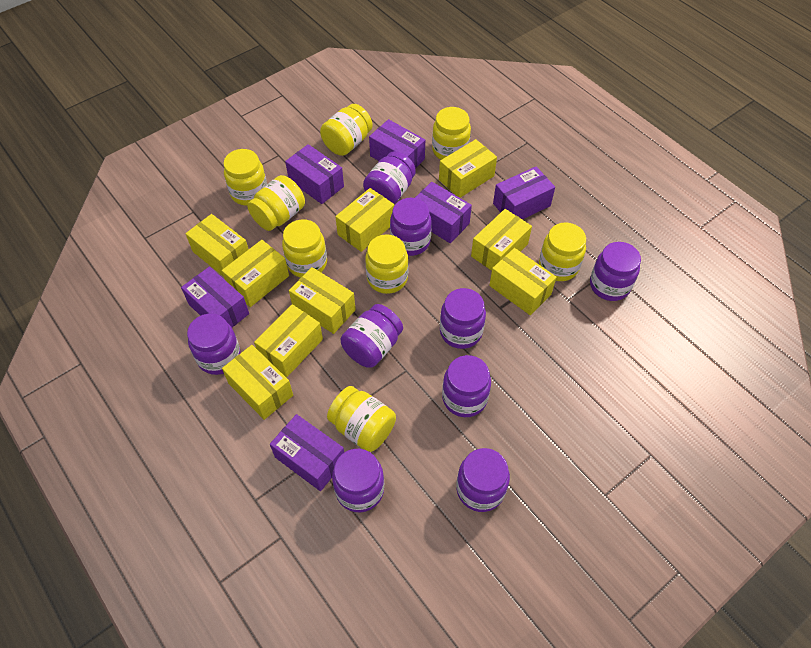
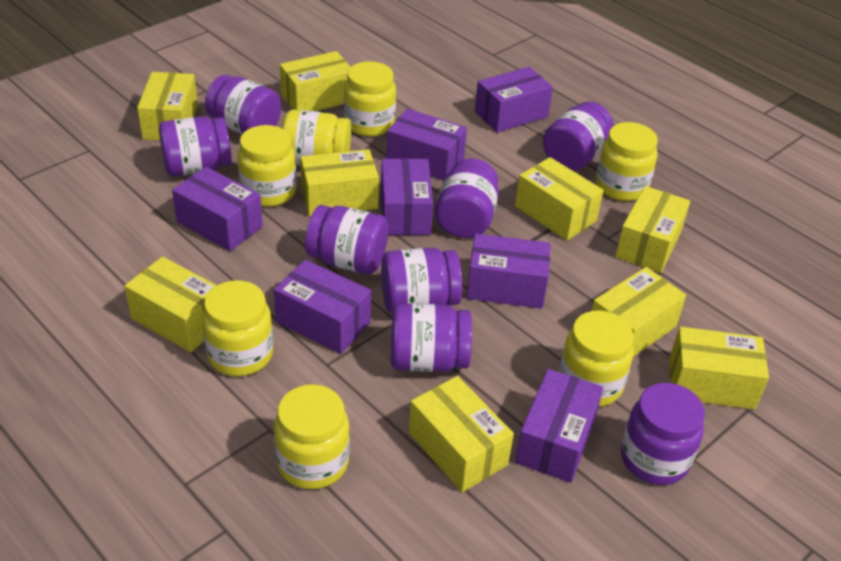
purple box: [181,266,249,327] [270,414,344,491] [285,144,344,204] [369,119,425,168] [415,182,472,243] [493,167,555,219] = 6 -> [172,167,263,251] [274,260,371,354] [381,158,433,235] [387,109,467,181] [466,233,551,309] [475,67,553,133] [515,369,603,483] = 7
purple jar: [187,314,240,375] [332,449,384,512] [340,304,403,368] [363,151,416,204] [390,198,432,256] [440,288,486,349] [442,355,491,417] [456,448,510,512] [590,242,641,301] = 9 -> [159,116,232,176] [205,75,281,134] [305,205,389,274] [381,248,462,313] [391,303,472,372] [435,158,499,238] [543,101,613,171] [621,383,705,485] = 8
yellow jar: [224,149,267,206] [247,175,305,231] [282,219,327,278] [320,104,373,156] [327,386,396,452] [365,234,408,294] [432,107,471,160] [539,223,586,281] = 8 -> [202,280,273,376] [238,125,296,207] [274,384,350,489] [282,110,351,165] [344,61,396,137] [559,310,634,407] [596,122,658,201] = 7

